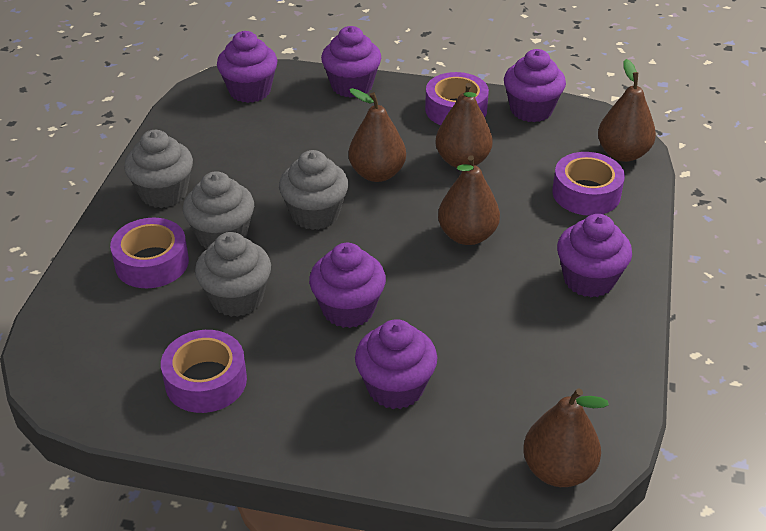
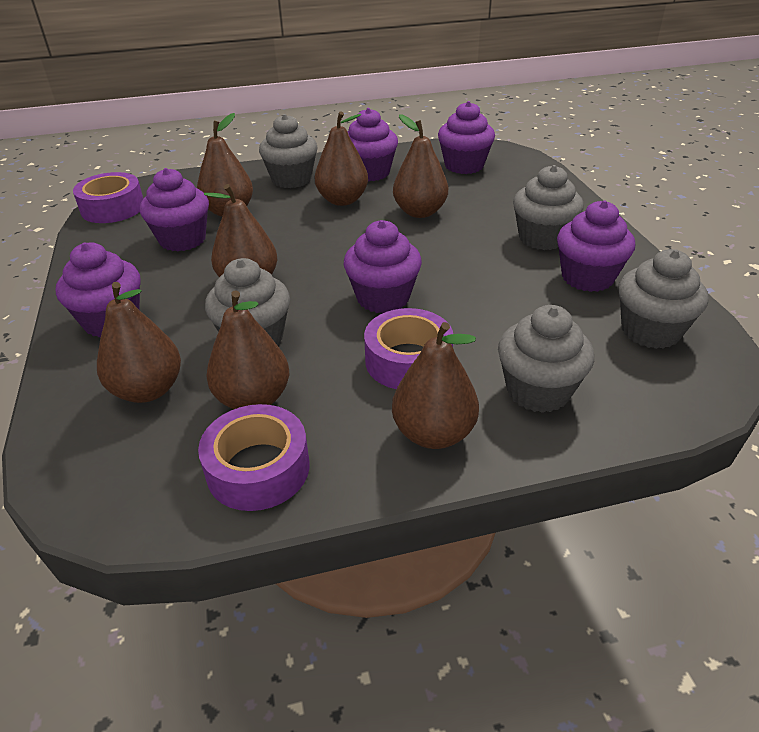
brown pear: [348,88,406,182] [435,83,493,168] [438,155,500,245] [523,388,609,487] [598,59,656,162] = 5 -> [97,282,181,403] [197,113,253,217] [204,184,277,277] [206,290,289,409] [315,111,368,206] [392,322,479,449] [393,114,448,218] = 7
grey cupcake: [124,130,193,208] [183,171,254,249] [195,232,271,317] [279,150,348,230] = 4 -> [205,258,290,345] [259,114,318,188] [498,305,594,413] [513,165,584,250] [618,249,708,349] = 5
purple tape: [110,218,189,288] [161,330,247,413] [425,72,489,125] [552,152,625,216] = 4 -> [73,172,143,223] [198,404,309,511] [364,308,453,389] = 3

